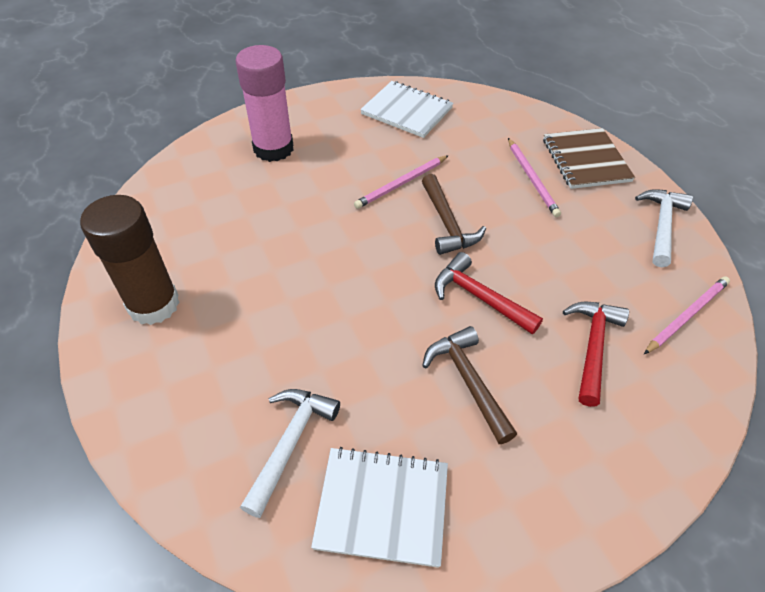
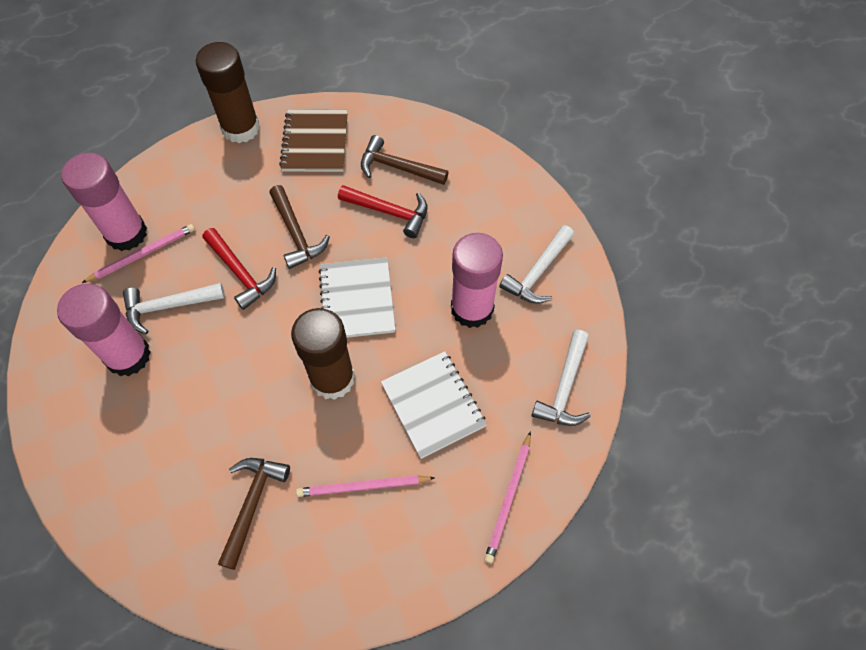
brown glue stick: [80,195,180,325] = 1 -> [195,42,260,143] [291,308,355,400] = 2
brown hammer: [422,174,486,255] [422,326,517,444] = 2 -> [218,458,290,570] [269,185,330,269] [361,135,448,185] = 3
pink glue stick: [236,45,293,162] = 1 -> [57,284,151,376] [62,153,147,251] [451,233,503,328] = 3
white hammer: [240,389,340,518] [635,189,693,267] = 2 -> [123,283,225,334] [499,225,574,304] [532,330,591,426] = 3

